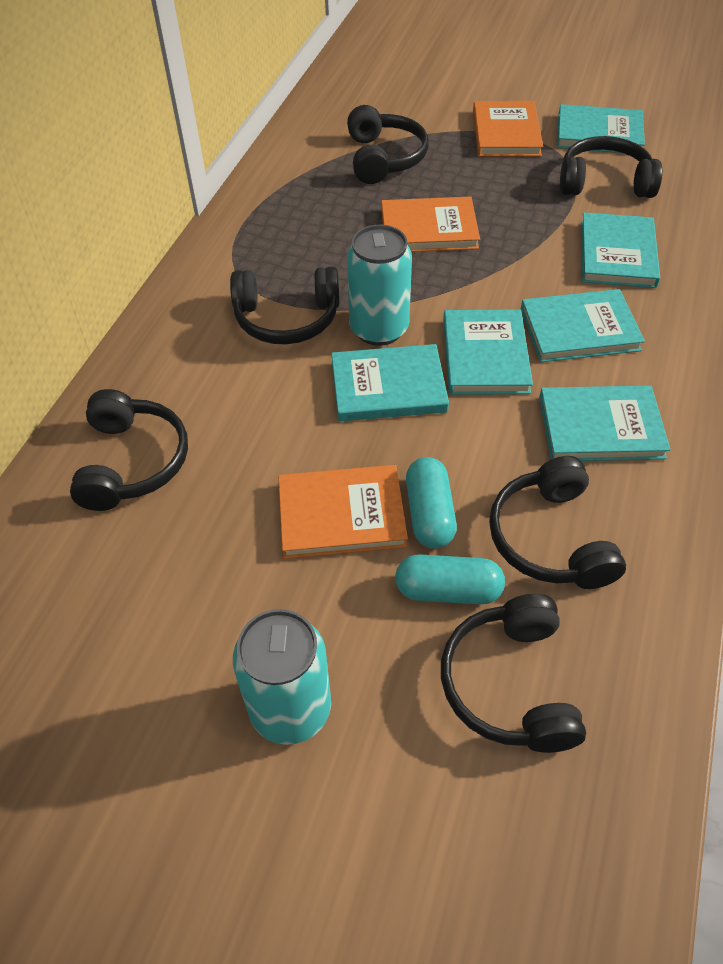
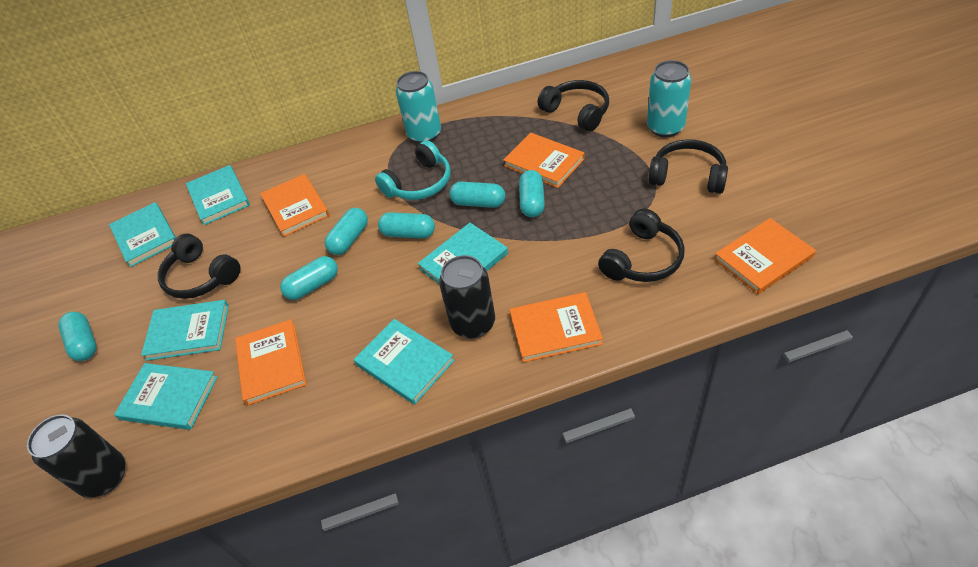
black can: none = 0 -> [27,414,125,498] [439,255,495,339] = 2
black headphones: [70,389,188,511] [230,267,339,345] [347,105,429,184] [441,594,586,753] [489,456,626,589] [560,136,662,198] = 6 -> [158,233,241,299] [538,80,609,131] [598,208,685,282] [648,139,728,194] = 4
orange book: [278,465,408,559] [381,196,480,252] [473,101,543,157] = 3 -> [235,319,306,406] [260,174,330,237] [503,133,585,188] [509,292,603,362] [714,218,816,294] = 5
turquoise capsule: [395,554,505,604] [406,457,457,549] = 2 -> [58,312,96,361] [280,256,338,300] [325,208,368,255] [378,212,435,239] [449,182,505,208] [519,170,545,217] = 6
turquoise headphones: none = 0 -> [375,140,451,200] = 1

